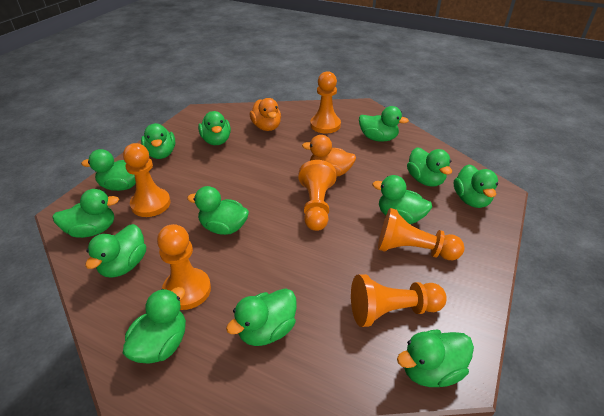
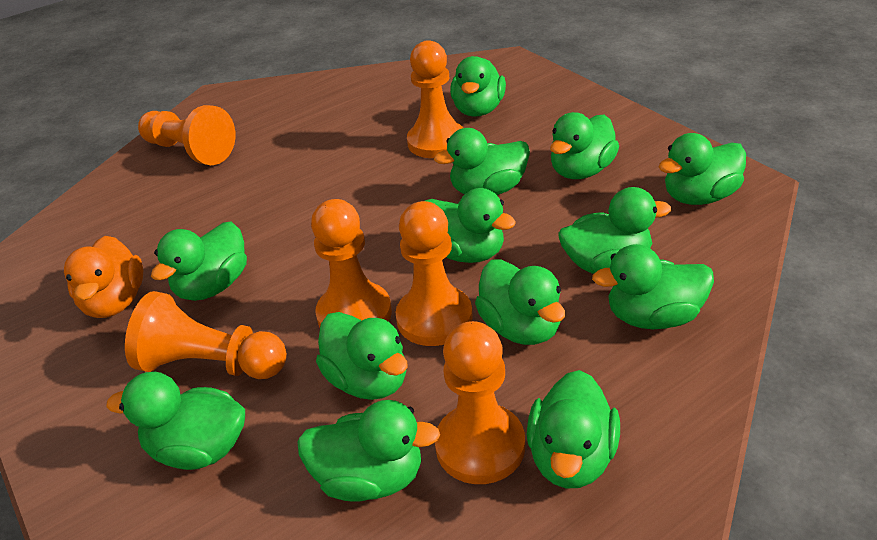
orange duck: [250,98,281,131] [302,135,356,177] = 2 -> [64,236,143,318] = 1

